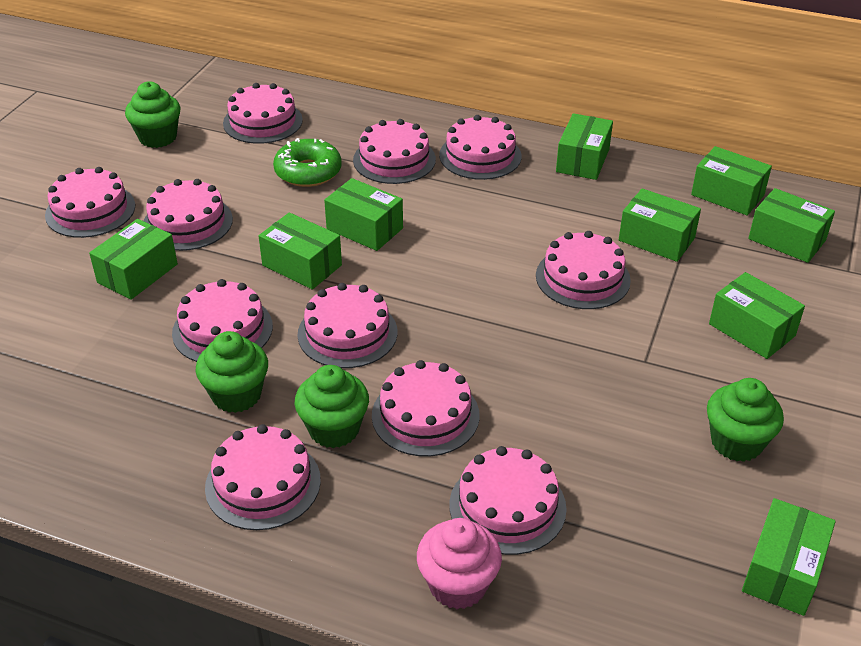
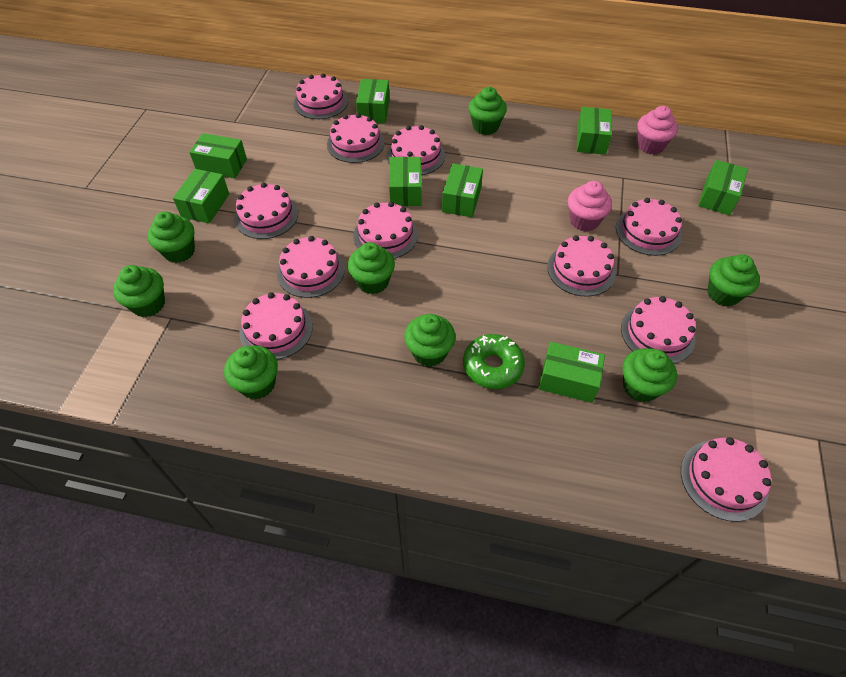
green box: [89,219,178,300] [259,212,342,290] [324,178,403,251] [556,113,613,180] [619,188,701,262] [691,146,772,216] [709,272,805,359] [742,498,836,616] [748,188,835,263] = 9 -> [173,169,229,223] [189,133,247,178] [356,79,390,123] [389,157,422,206] [442,164,483,217] [538,342,605,403] [577,107,612,155] [698,160,748,215] = 8
green cupcake: [125,81,181,148] [195,331,268,413] [295,365,369,448] [707,378,784,462] = 4 -> [113,265,165,317] [147,212,195,263] [224,345,278,400] [348,242,395,294] [404,314,456,367] [468,87,507,135] [622,348,677,402] [707,254,760,306] = 8
pink cupcake: [417,518,502,609] = 1 -> [568,181,612,231] [637,106,678,154] = 2

